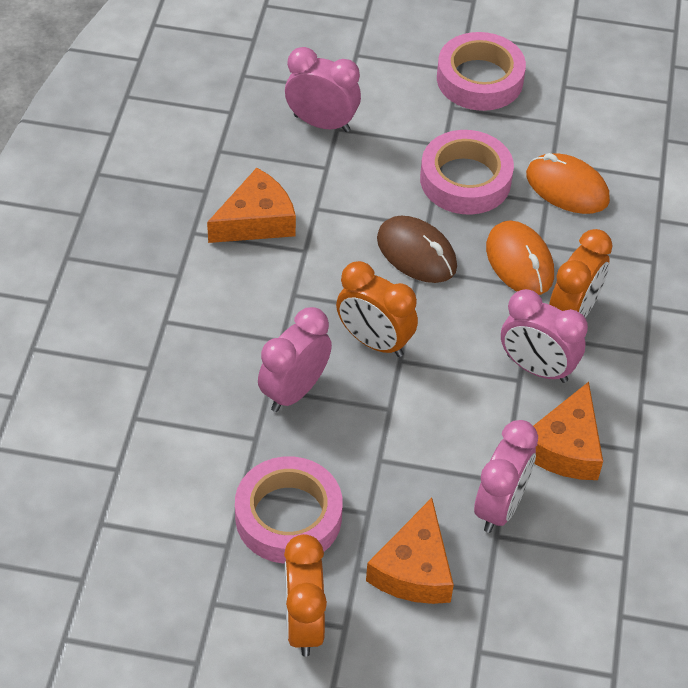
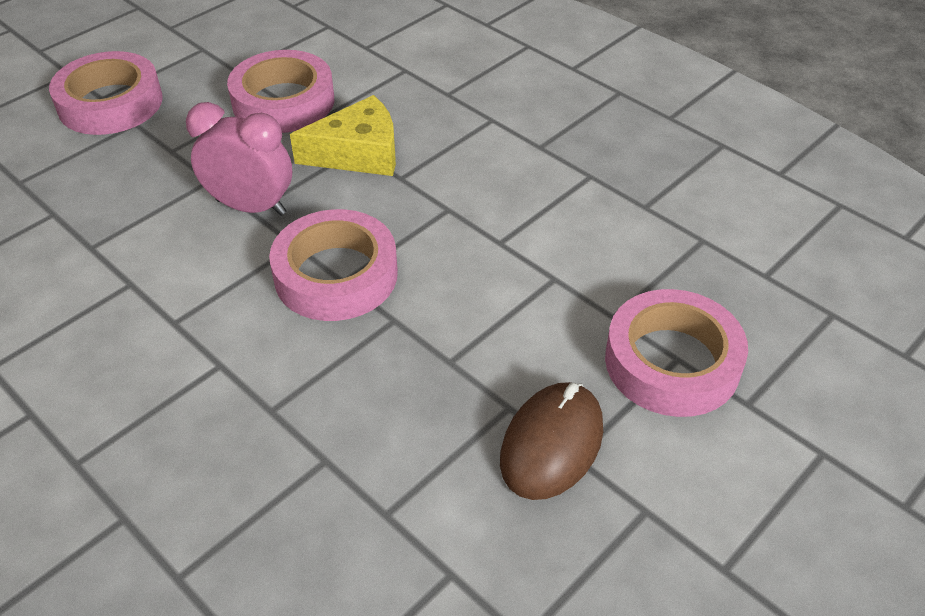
orange cheese: [207,168,296,243] [366,498,454,604] [533,382,603,480] = 3 -> none = 0
orange clock: [284,534,327,657] [336,261,418,357] [549,229,613,318] = 3 -> none = 0
orange mouse: [486,220,554,295] [526,153,610,214] = 2 -> none = 0
pink clock: [258,307,332,412] [285,47,361,132] [474,420,538,533] [501,289,588,383] = 4 -> [186,102,292,216] = 1
pink tape: [235,456,343,564] [420,130,514,215] [437,32,526,111] = 3 -> [49,51,163,135] [227,50,334,133] [269,209,398,321] [605,289,748,417] = 4
yellow cheese: none = 0 -> [290,95,396,176] = 1

